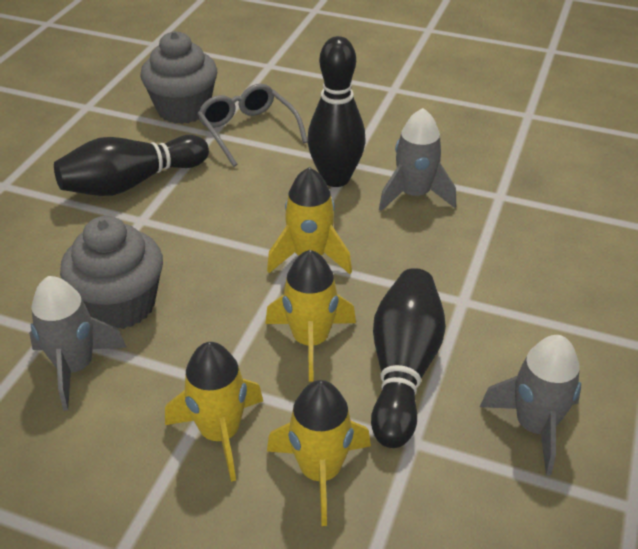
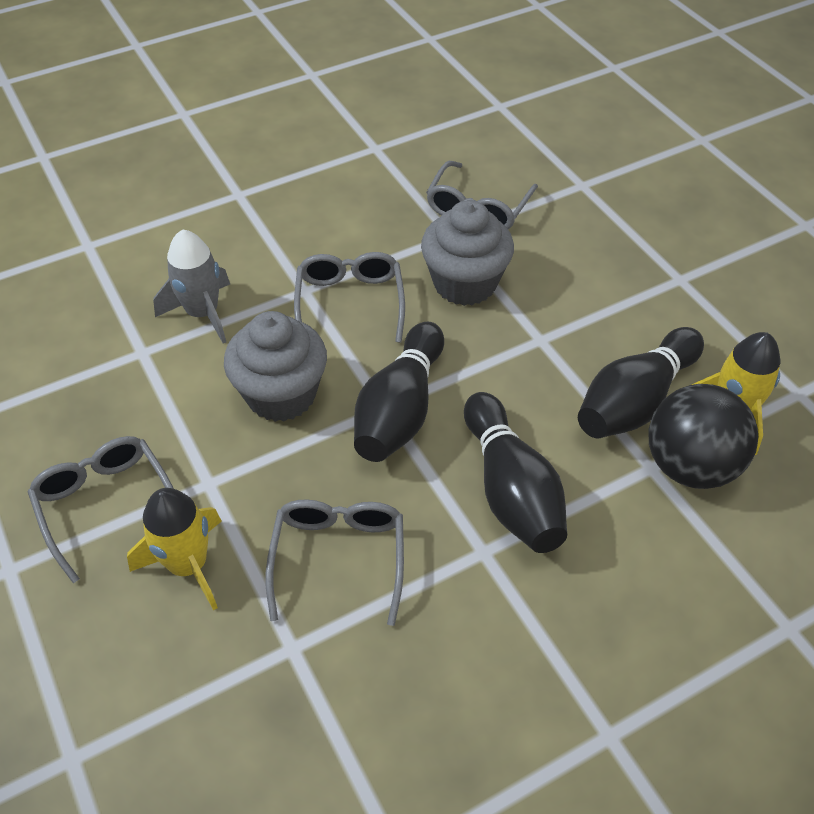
black ball: none = 0 -> [649,384,758,489] = 1
grey glasses: [198,84,307,167] = 1 -> [28,436,174,583] [266,500,404,626] [294,252,405,343] [426,161,538,229] = 4
grey rocket: [29,276,127,411] [379,108,456,211] [480,335,581,476] = 3 -> [153,229,230,343] = 1
yellow rocket: [165,342,263,482] [265,250,356,382] [267,167,352,274] [267,380,371,526] = 4 -> [127,488,222,610] [692,332,780,455] = 2

